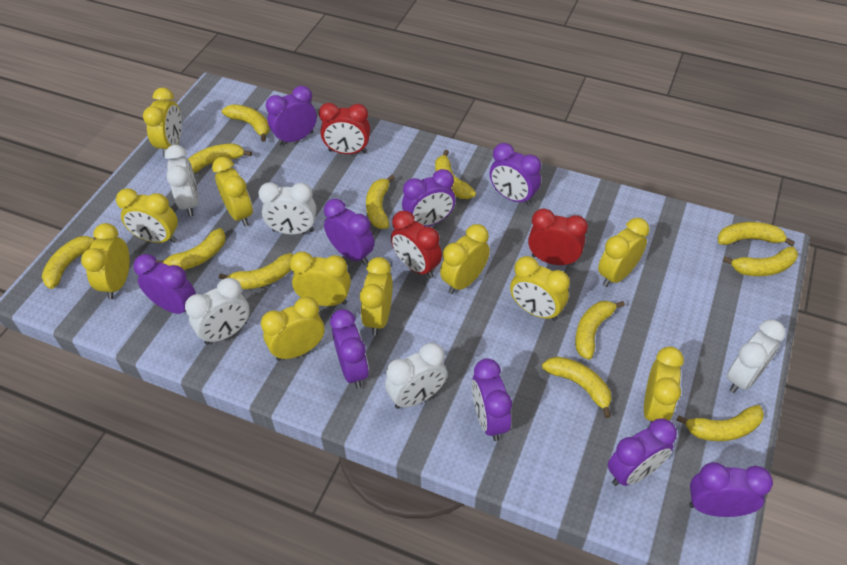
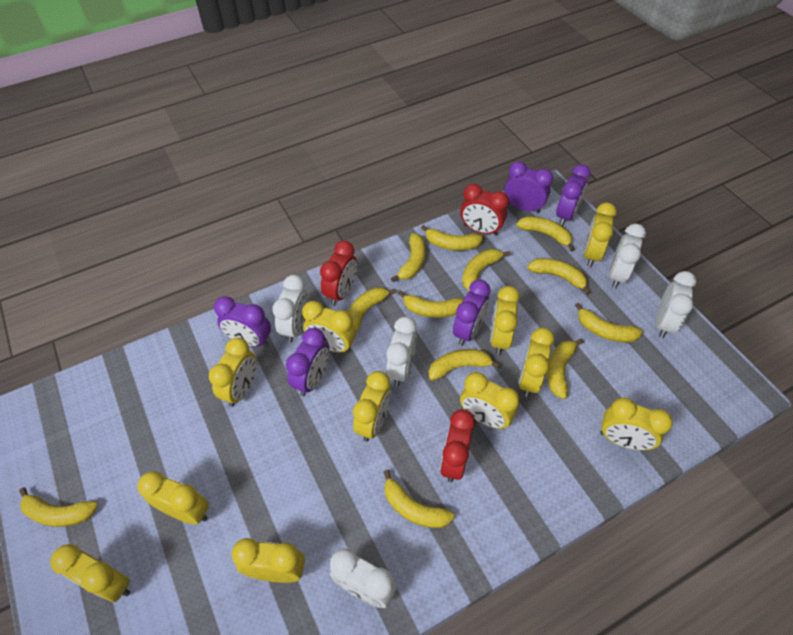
purple clock: [133,254,196,314] [266,86,317,145] [324,199,375,265] [330,309,369,389] [402,169,455,227] [472,358,512,441] [490,143,541,206] [608,418,677,486] [689,462,773,517] = 9 -> [214,296,271,347] [286,328,329,396] [453,280,491,346] [504,161,553,213] [556,164,591,226] = 5

